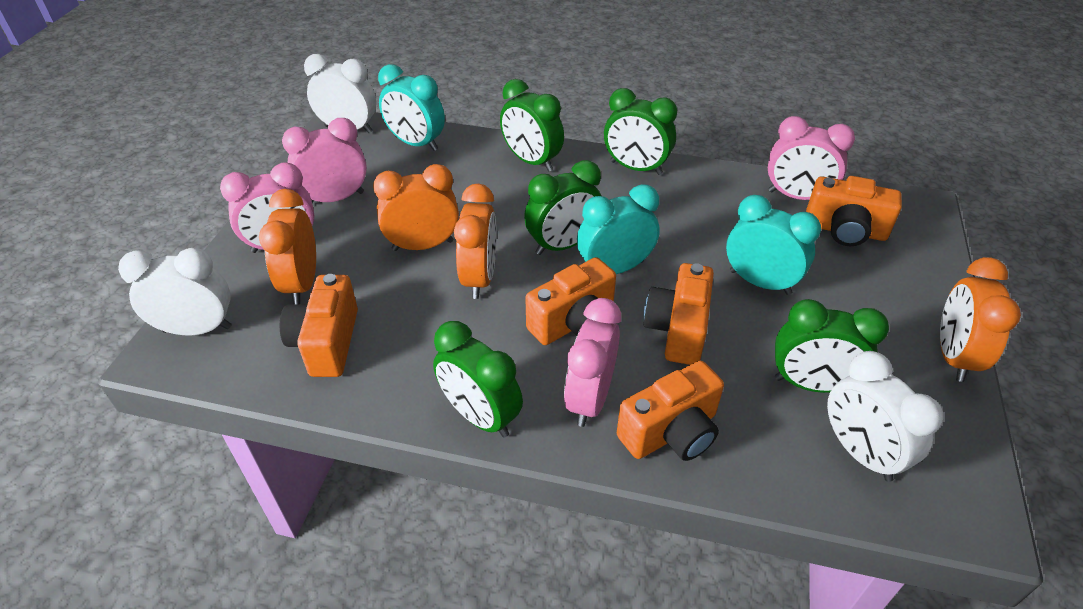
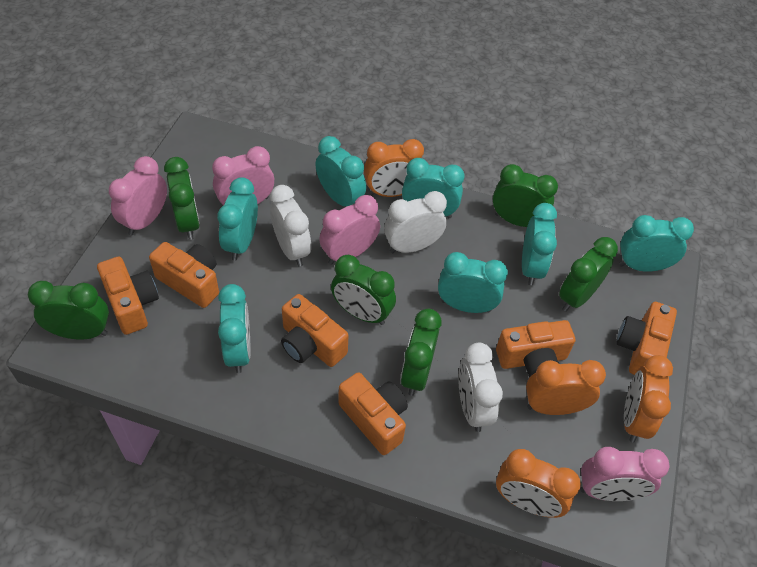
green clock: [433,321,523,438] [500,79,564,172] [524,160,601,255] [604,88,677,175] [775,299,889,393] = 5 -> [28,281,109,339] [164,157,200,240] [331,255,396,325] [401,309,442,396] [492,164,558,227] [559,237,618,312] = 6
orange camera: [280,274,358,377] [526,257,616,345] [617,361,724,461] [643,263,714,365] [806,176,902,246] = 5 -> [97,257,159,335] [149,242,219,308] [281,294,349,367] [338,372,408,455] [496,320,575,378] [616,302,677,375] = 6
turquoise clock: [378,64,445,151] [577,184,660,274] [726,195,821,295] = 3 -> [217,177,258,261] [218,284,251,373] [315,136,366,206] [402,158,464,218] [438,252,508,313] [522,203,557,286] [619,215,694,272] = 7

